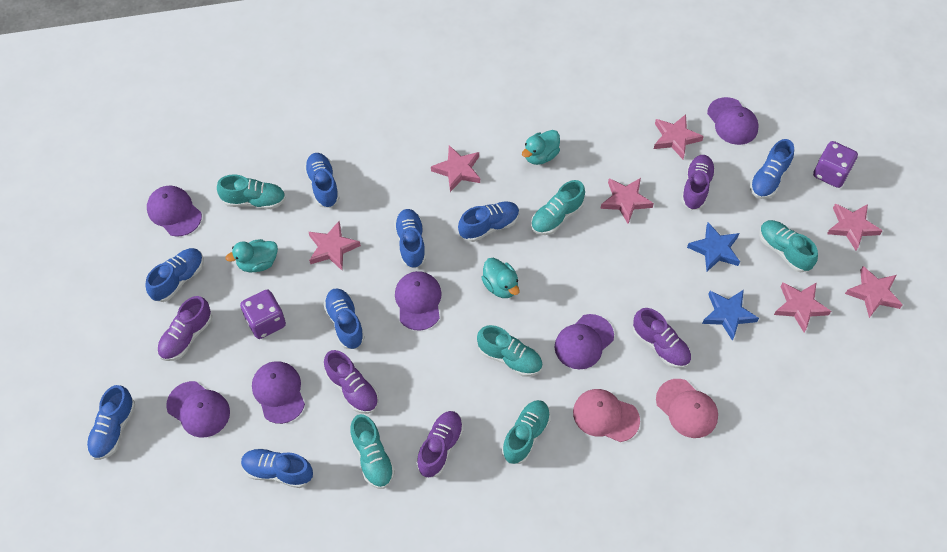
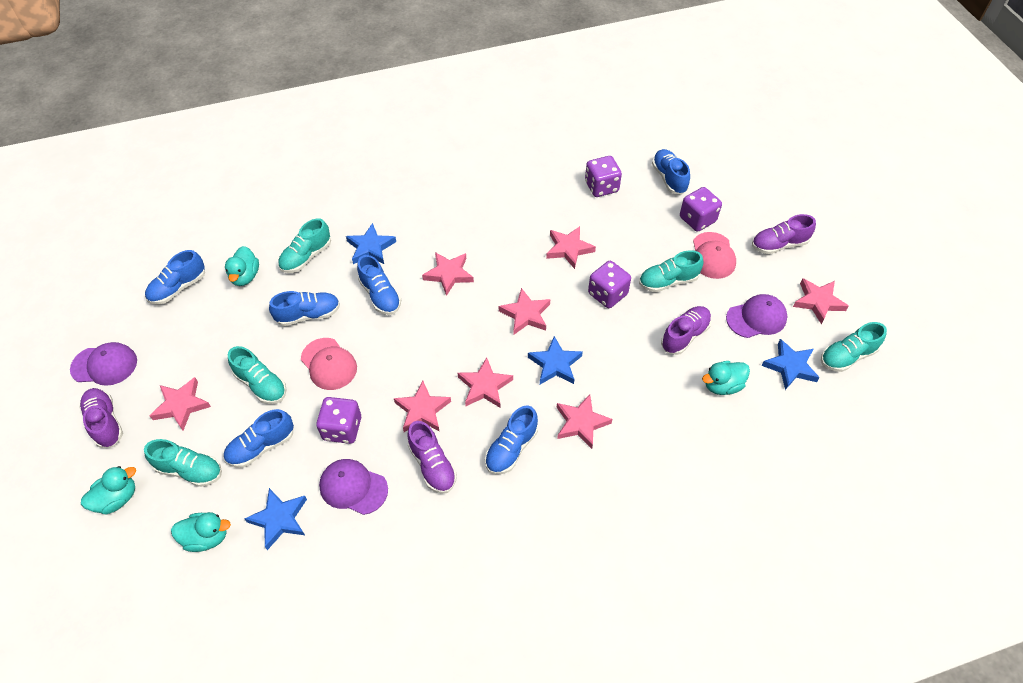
blue shoe: [87,385,135,460] [146,248,204,302] [241,448,313,488] [304,153,340,208] [323,288,365,349] [394,209,426,268] [458,202,519,242] [750,139,794,199] = 8 -> [145,250,205,304] [224,409,294,468] [269,291,340,326] [357,255,401,315] [485,406,538,474] [652,149,690,194] = 6
blue star: [687,223,740,272] [702,290,759,341] = 2 -> [244,488,307,550] [346,223,396,264] [528,336,583,384] [762,339,820,390] = 4
pink star: [309,221,361,270] [431,145,480,192] [600,178,654,224] [654,114,704,159] [774,282,831,333] [827,203,883,251] [845,266,903,318] = 7 -> [150,377,211,431] [394,381,451,432] [422,252,474,296] [458,357,513,408] [499,288,550,334] [546,226,596,269] [557,394,612,449] [793,278,849,324] = 8
purple cap: [147,186,202,237] [166,381,230,438] [252,361,305,424] [395,271,442,331] [555,314,614,369] [707,97,759,145] = 6 -> [70,342,137,386] [319,459,388,515] [726,294,787,338] = 3
purple dice: [240,289,286,339] [813,141,858,188] = 2 -> [316,397,361,444] [585,156,622,197] [588,261,631,308] [680,187,722,232] = 4
purple shoe: [157,296,212,361] [324,350,379,414] [417,411,464,477] [633,308,691,368] [681,155,716,210] = 5 -> [79,388,123,448] [407,421,457,494] [661,306,712,355] [752,214,816,254] = 4
turquoise duck: [226,239,278,272] [481,258,519,298] [522,130,560,165] = 3 -> [81,466,136,514] [171,512,231,552] [225,246,259,286] [702,361,750,395] = 4
turquoise shoe: [217,174,286,209] [350,414,395,489] [477,325,543,377] [502,400,551,464] [531,180,585,235] [759,220,818,272] = 6 -> [144,439,222,487] [228,346,287,404] [278,218,331,273] [639,250,704,292] [821,322,887,372] = 5

